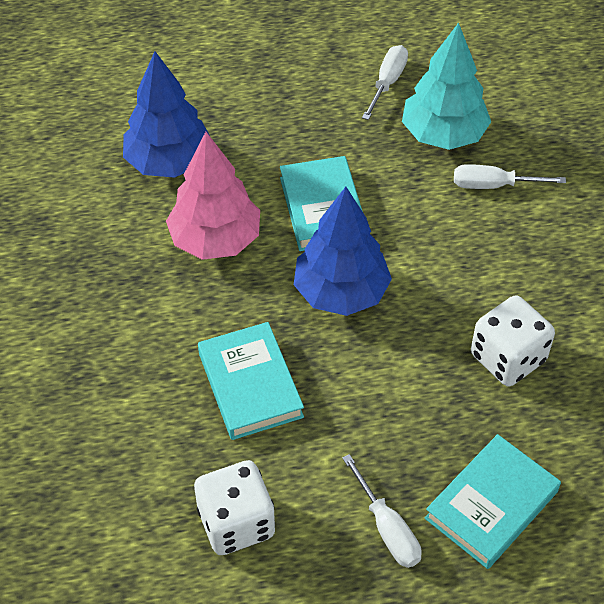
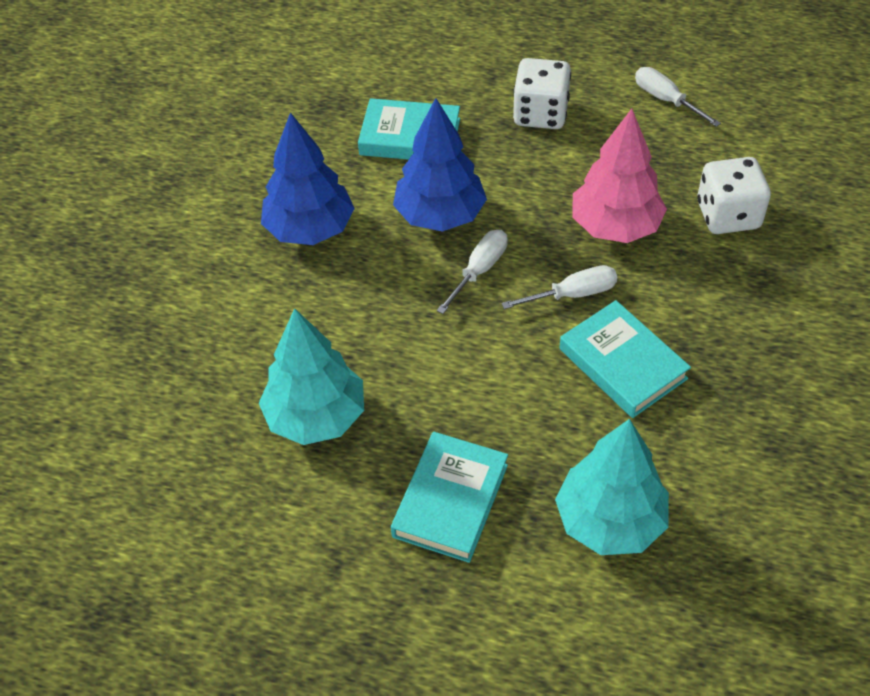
turquoise tree: [402,23,491,150] = 1 -> [259,308,364,445] [555,419,669,555] = 2

